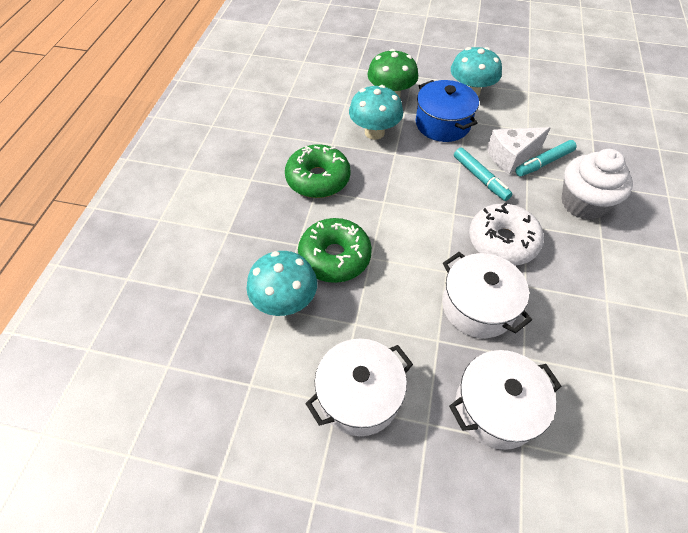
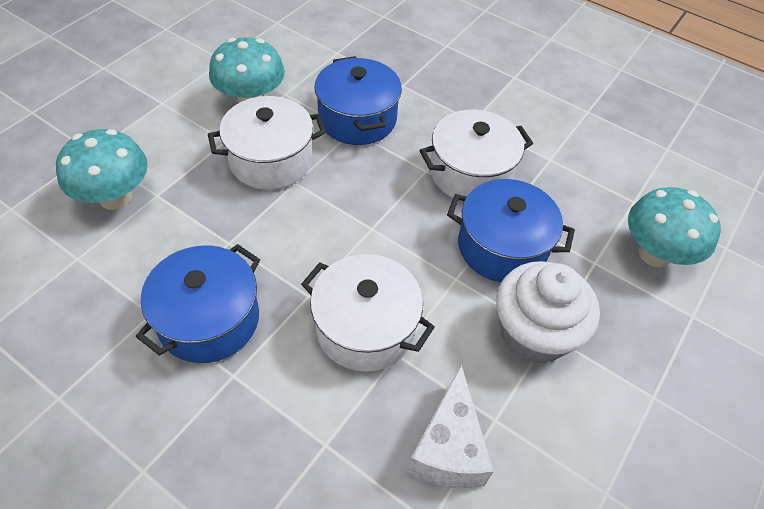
blue pot: [416,80,479,142] = 1 -> [136,244,260,363] [314,56,402,145] [447,179,575,282] = 3
green donut: [285,144,350,198] [298,218,372,283] = 2 -> none = 0
green mushroom: [367,49,418,97] = 1 -> none = 0
turquoise marker: [454,148,512,201] [515,140,577,177] = 2 -> none = 0
white donut: [469,203,544,265] = 1 -> none = 0

